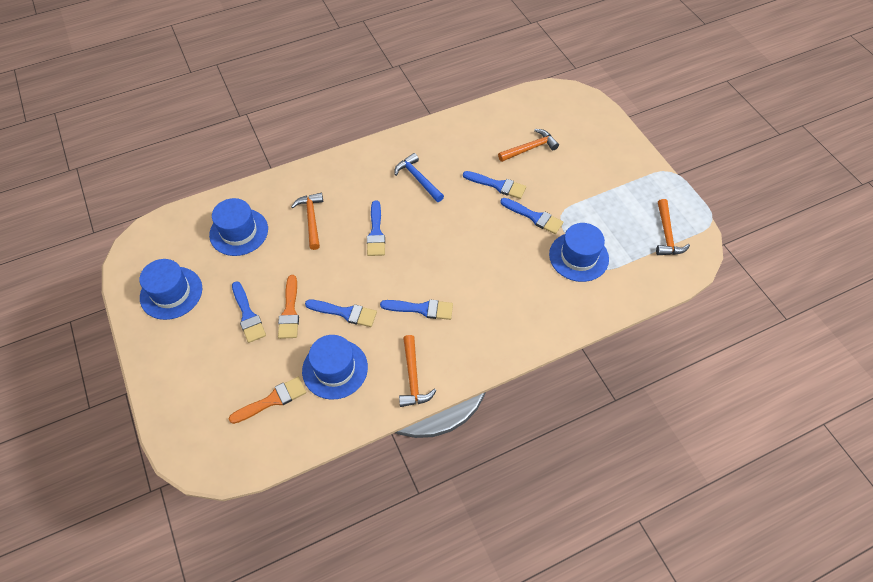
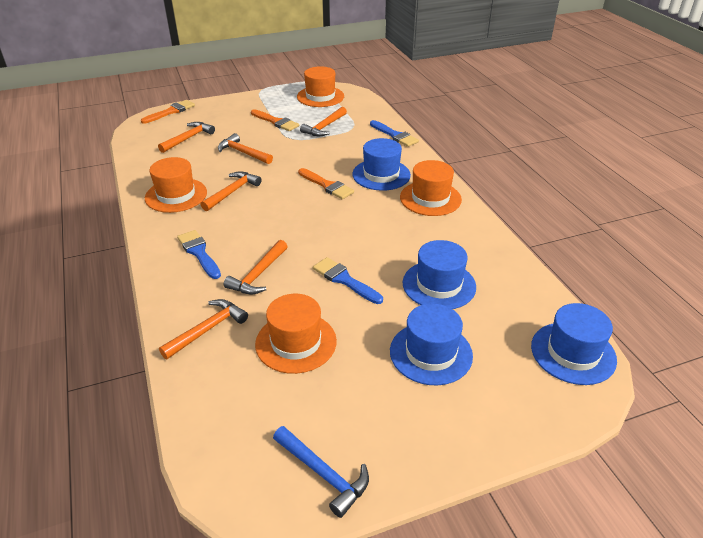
blue brush: [232,281,266,343] [305,300,377,327] [367,200,385,256] [380,299,453,320] [463,171,526,199] [500,198,563,234] = 6 -> [177,230,221,279] [313,257,383,304] [370,120,419,147] = 3
orange brush: [229,377,306,424] [278,275,299,339] = 2 -> [141,100,195,124] [251,109,299,131] [298,168,354,199] = 3
orange hammer: [291,193,323,250] [399,335,437,407] [498,129,559,162] [656,199,690,255] = 4 -> [158,122,215,153] [159,299,248,359] [201,171,262,211] [218,133,273,164] [224,240,288,294] [300,107,347,136] = 6
orange hat: none = 0 -> [145,157,207,213] [255,294,337,374] [297,66,344,107] [400,160,462,216] = 4

